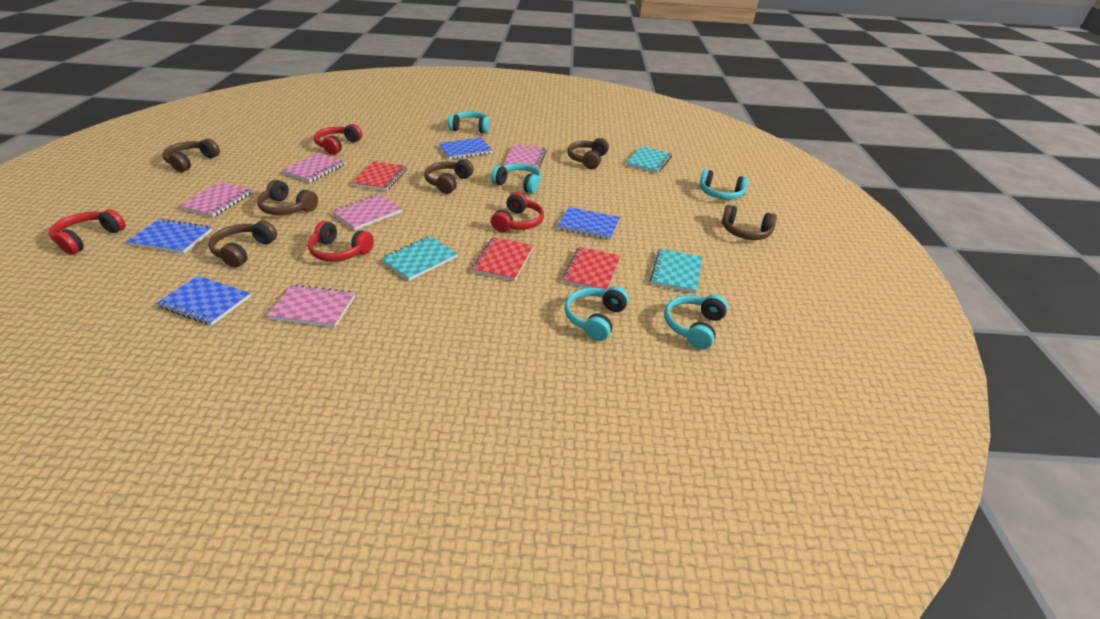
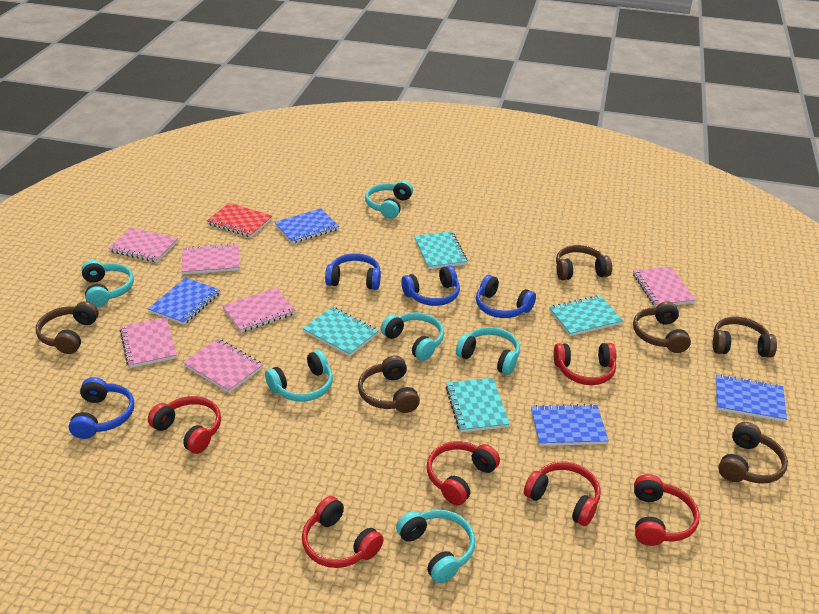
blue headphones: none = 0 -> [69,377,134,439] [325,253,381,290] [401,265,460,306] [476,275,536,318] = 4
pink notebook: [179,182,252,217] [267,284,355,328] [282,153,345,183] [332,194,402,230] [504,144,547,169] = 5 -> [108,227,178,262] [120,317,177,368] [181,243,239,274] [183,339,263,393] [222,288,296,333] [633,267,695,307] = 6
red headphones: [49,209,126,255] [308,221,374,262] [314,124,362,155] [491,192,544,232] = 4 -> [148,396,221,454] [302,496,384,568] [427,441,500,505] [524,461,601,526] [554,343,616,385] [634,474,700,546] = 6
red notebook: [351,161,407,191] [472,237,534,281] [562,247,621,290] = 3 -> [207,203,272,237] = 1
turquoise headphones: [448,111,490,134] [491,163,542,194] [565,286,629,341] [664,294,728,350] [699,169,749,200] = 5 -> [81,260,134,307] [265,350,333,402] [365,181,413,219] [381,312,444,361] [396,509,475,583] [456,327,520,375] = 6
turquoise notebook: [381,236,458,281] [626,146,672,173] [650,248,703,293] = 3 -> [303,307,379,357] [414,231,467,269] [446,378,510,432] [549,295,623,336] = 4

